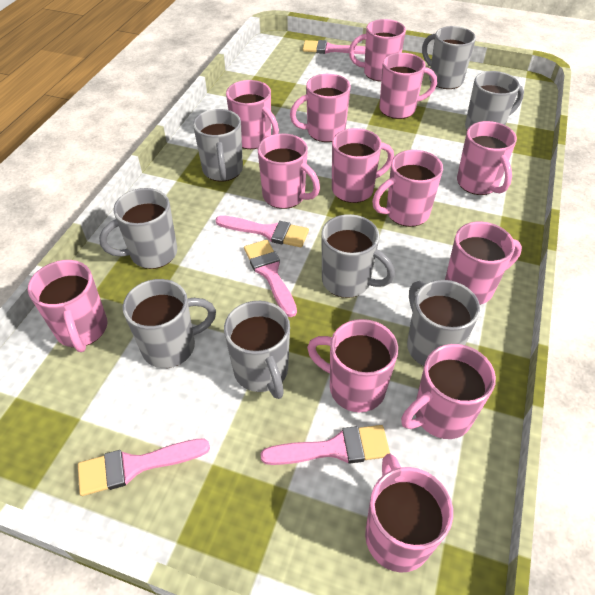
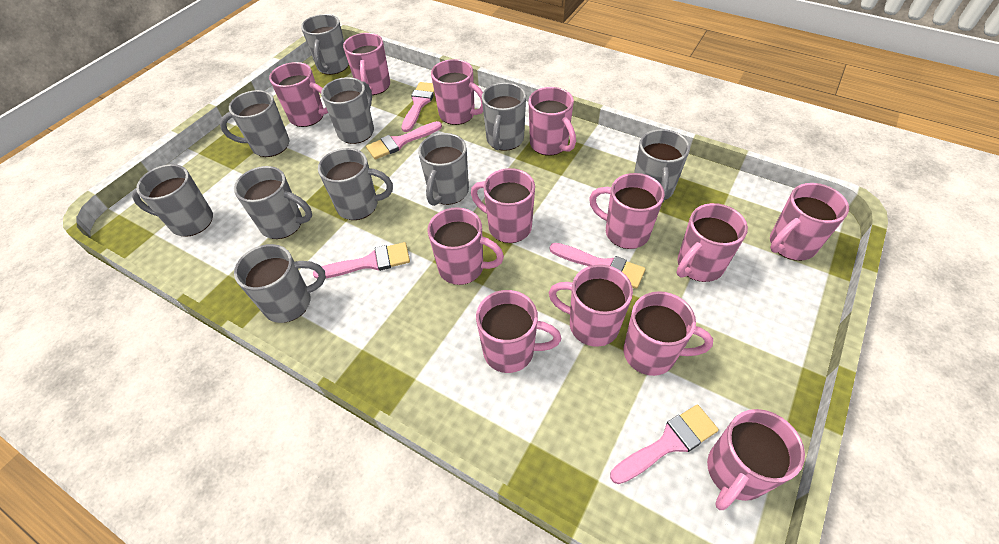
grey mug: [99,188,177,269] [123,279,216,368] [193,109,243,181] [224,301,290,399] [321,214,395,298] [407,280,480,366] [422,26,476,89] [465,71,524,130] = 8 -> [132,164,213,237] [220,90,289,157] [234,166,312,239] [234,244,326,323] [301,14,349,75] [318,148,393,220] [321,77,374,144] [418,133,469,206] [482,83,526,151] [634,129,690,203] = 10

